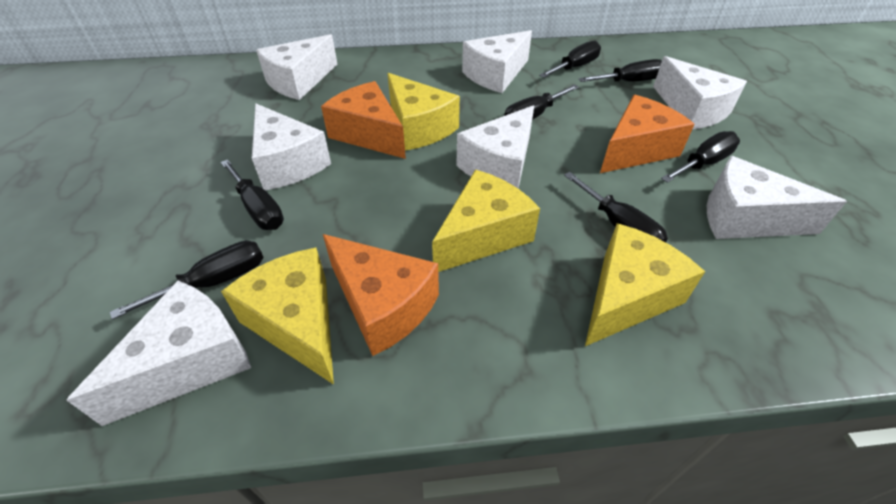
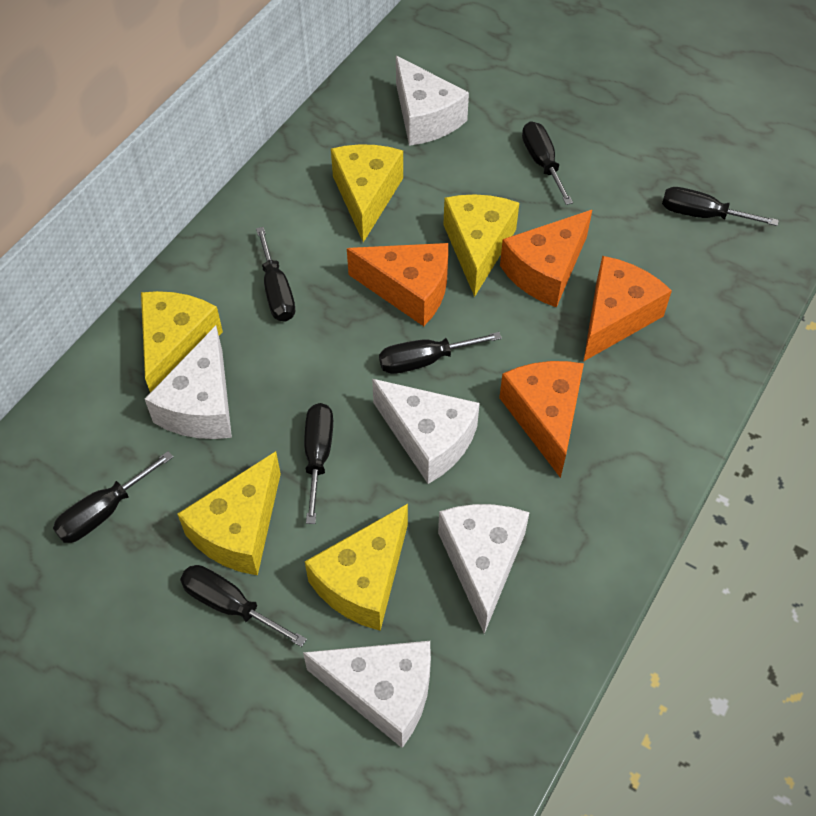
orange cheese: [321,81,406,159] [323,234,439,356] [600,95,695,173] = 3 -> [347,243,448,326] [499,361,584,478] [500,210,592,308] [583,256,672,362] = 4
white cheese: [66,281,251,426] [252,104,331,190] [256,34,337,100] [457,105,534,188] [462,30,532,93] [653,56,747,129] [707,156,847,239] = 7 -> [145,326,232,439] [303,641,431,748] [372,379,480,484] [396,56,469,146] [438,504,530,634] = 5
yellow cheese: [221,248,334,385] [387,73,460,151] [432,170,540,272] [585,223,705,346] = 4 -> [141,291,223,393] [177,451,281,575] [305,504,408,631] [331,144,403,243] [443,194,519,297] = 5

